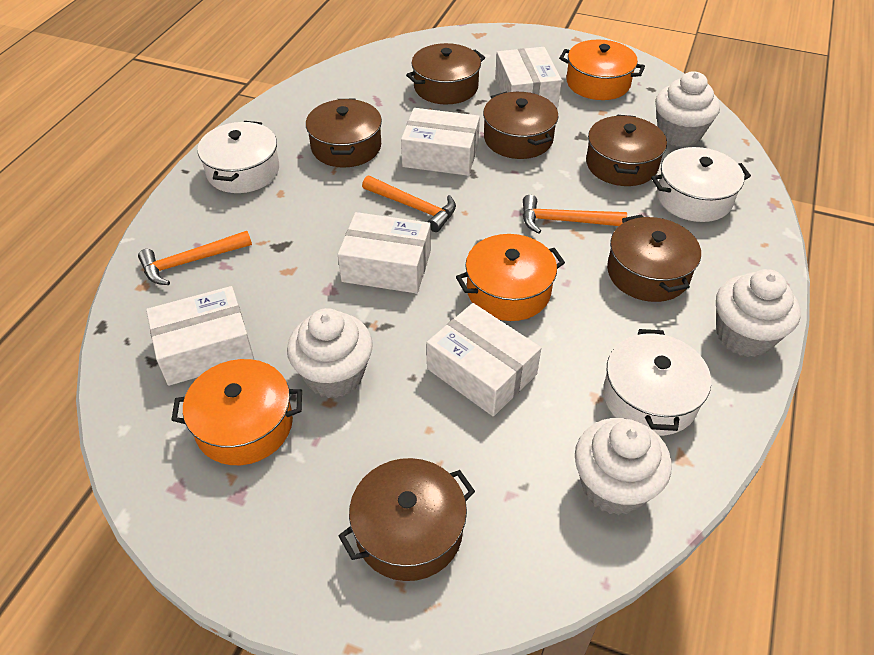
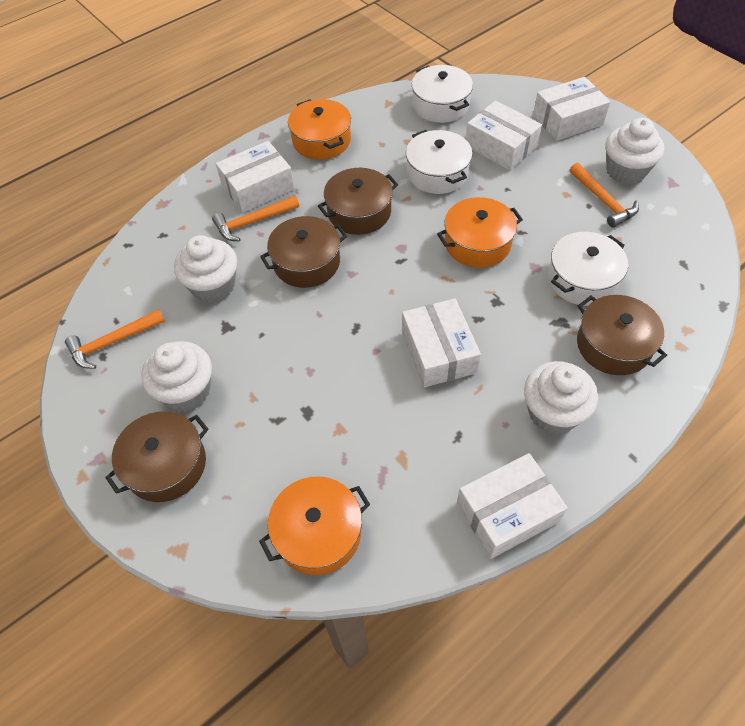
brown pot: [306,99,382,168] [338,458,475,581] [406,43,485,104] [483,92,558,159] [586,115,667,186] [607,214,701,302] = 6 -> [105,411,209,502] [260,216,347,288] [318,168,398,235] [577,295,667,375] = 4

